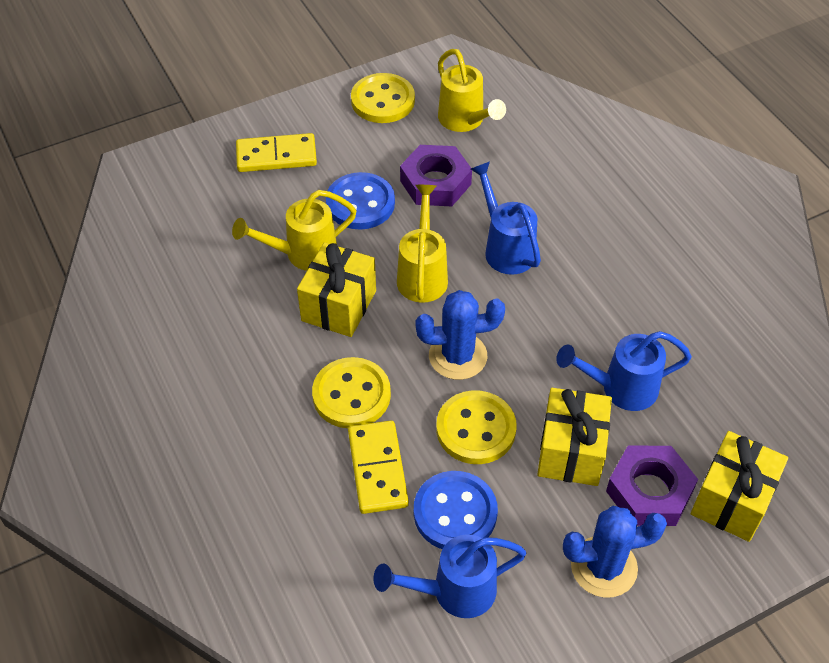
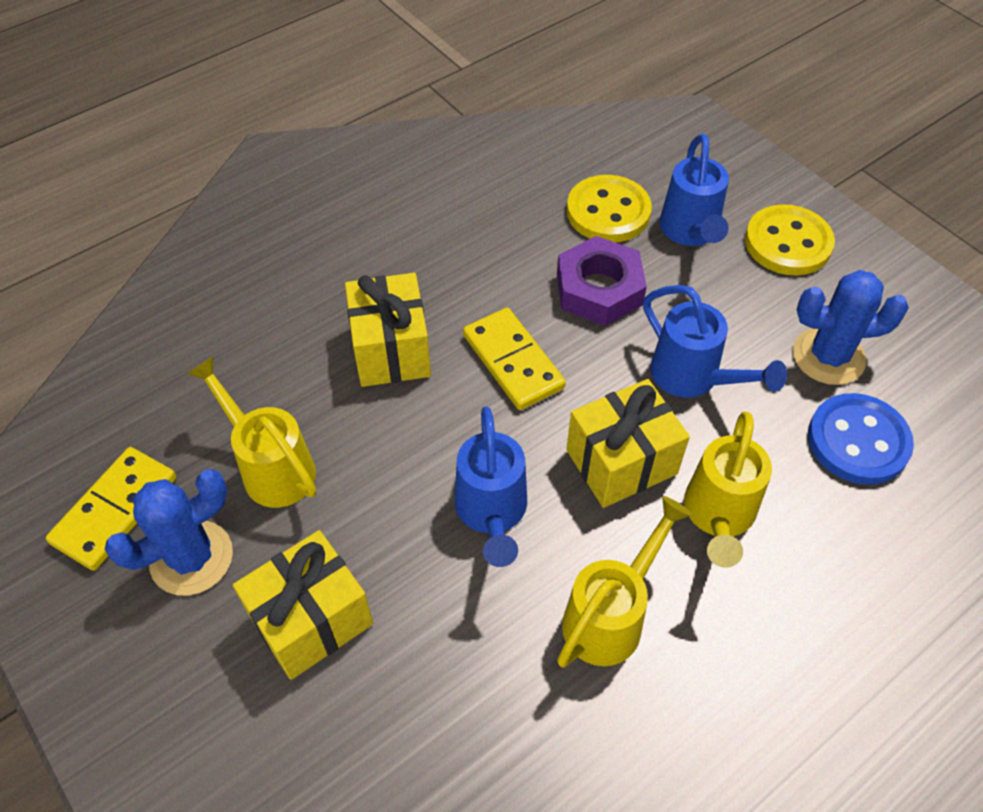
blue button: [326,172,395,230] [414,471,498,549] = 2 -> [808,393,914,485] = 1
purple nut: [400,145,472,206] [606,445,698,526] = 2 -> [557,236,647,326] = 1
yellow button: [312,357,391,428] [351,73,415,123] [436,390,517,464] = 3 -> [567,175,652,242] [745,204,835,276] = 2

